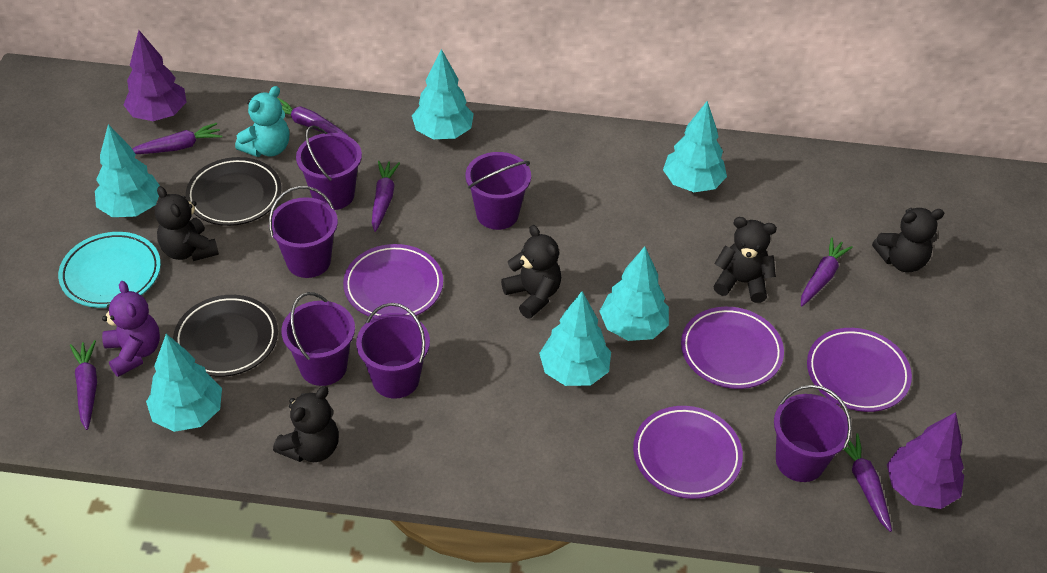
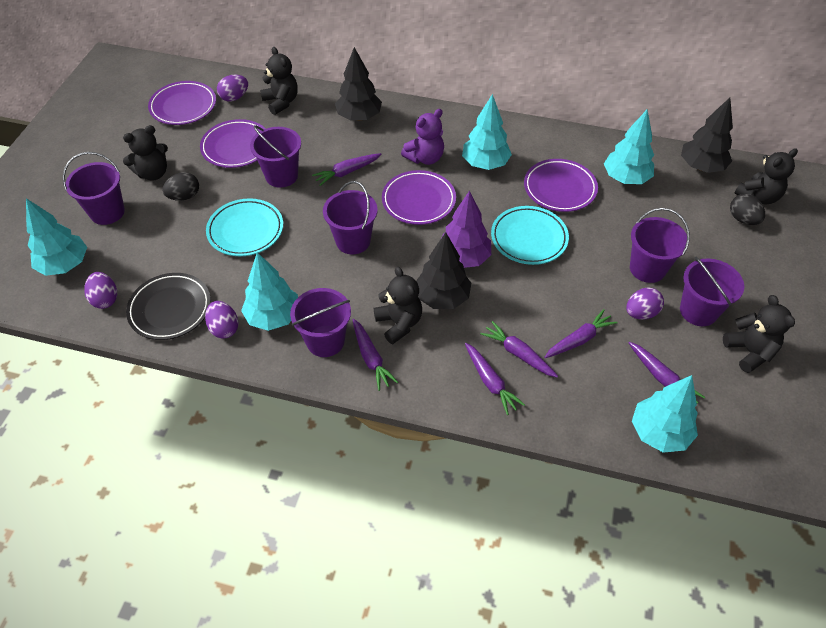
black egg: none = 0 -> [162,172,199,201] [730,194,765,225] = 2
black plate: [173,295,278,377] [186,157,281,226] = 2 -> [126,273,211,340] = 1
black tree: none = 0 -> [335,47,382,121] [416,232,471,309] [681,98,733,173] = 3
purple egg: none = 0 -> [84,272,117,309] [205,301,239,339] [217,75,248,102] [626,287,664,320] = 4
purple tree: [123,30,187,121] [887,412,964,509] = 2 -> [440,191,491,268] = 1
turquoise plate: [58,232,161,308] = 1 -> [206,198,283,256] [491,206,569,265] = 2
turquoise teddy bear: [235,86,290,157] = 1 -> none = 0
turquoise tree: [95,124,160,217] [146,334,222,432] [412,49,474,139] [539,291,611,386] [599,247,669,341] [663,101,727,192] = 6 -> [26,198,87,276] [241,252,298,331] [462,94,512,170] [604,109,654,184] [632,375,698,453] = 5

